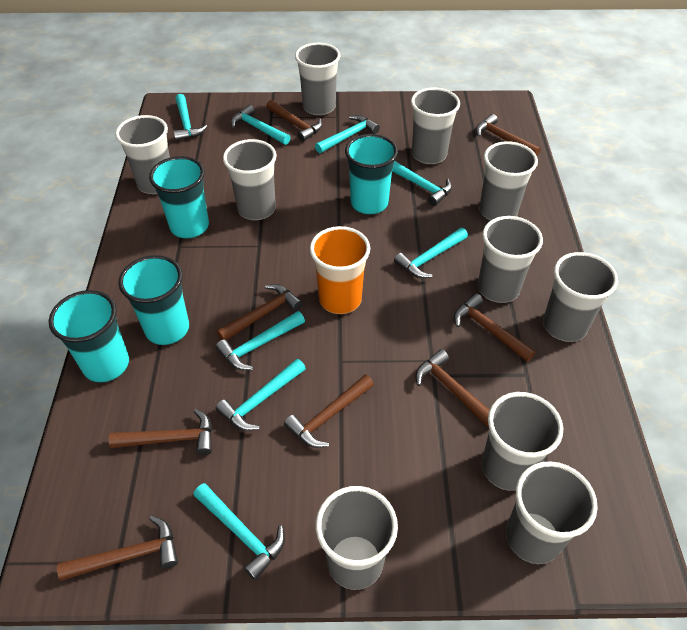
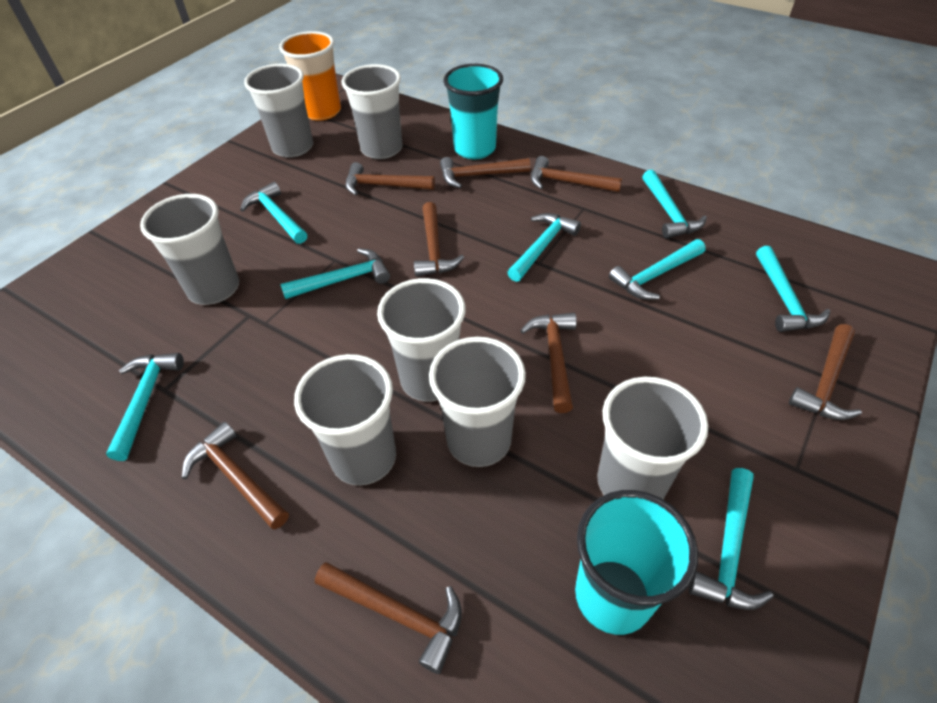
grey cup: [115,115,170,194] [223,139,277,220] [295,43,340,116] [316,486,398,590] [411,87,460,164] [478,216,543,303] [479,141,538,221] [482,392,563,491] [506,461,598,564] [543,252,618,342] = 10 -> [140,194,239,305] [244,64,313,158] [294,354,396,485] [341,64,402,159] [377,278,466,401] [429,337,526,467] [597,377,708,499] = 7
turquoise cup: [49,290,129,383] [119,255,189,345] [149,156,209,239] [345,134,398,215] = 4 -> [443,64,503,159] [575,490,698,635] = 2

